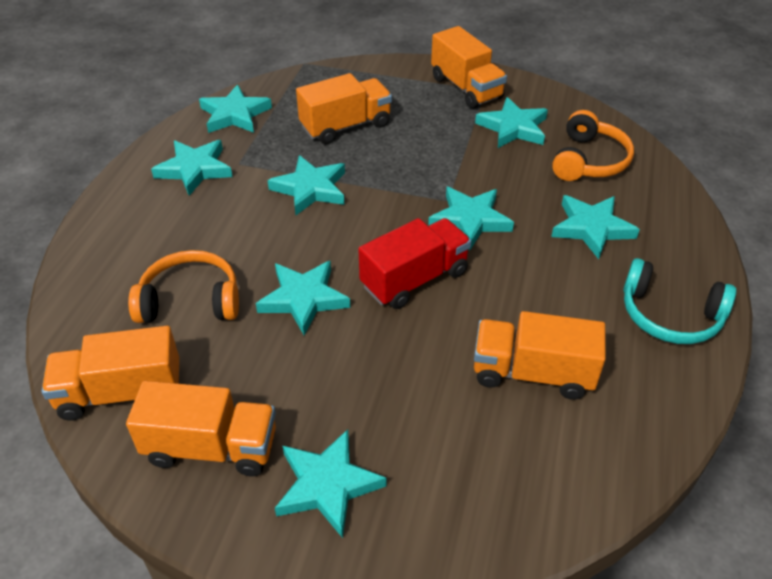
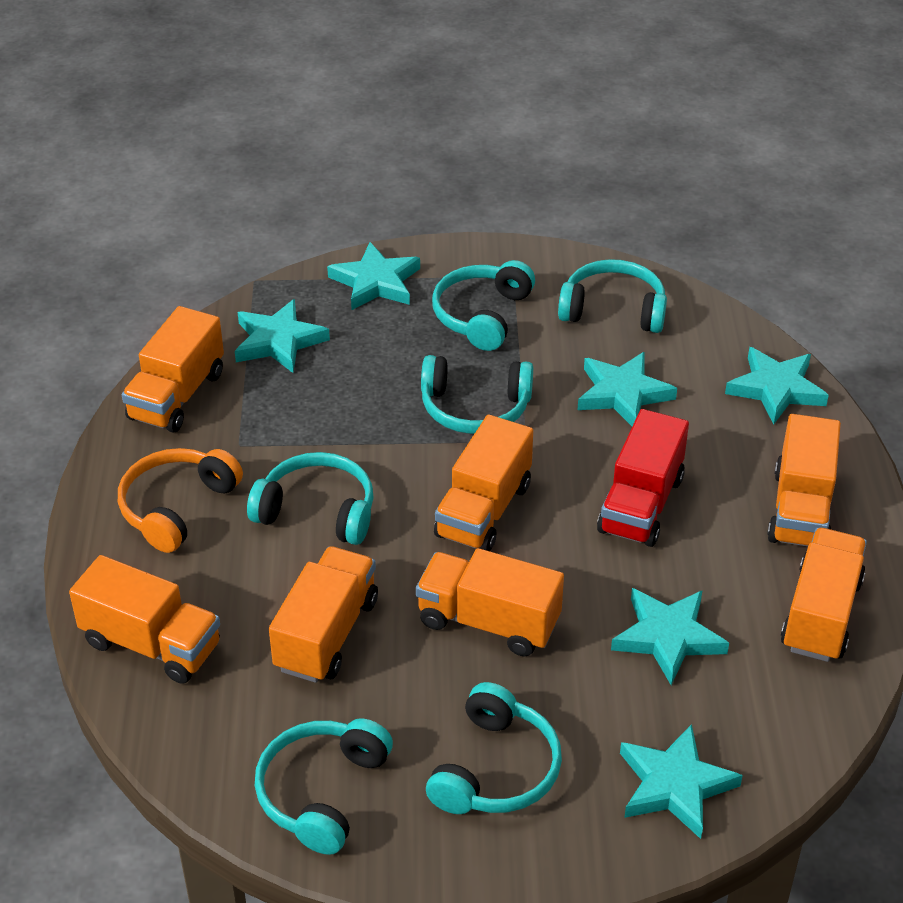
orange headphones: [128,250,239,323] [552,110,634,181] = 2 -> [118,448,243,553] = 1
orange truck: [42,326,179,421] [126,381,276,476] [296,73,392,144] [431,26,507,109] [474,311,606,400] = 5 -> [69,555,220,684] [122,306,224,433] [269,546,378,683] [416,548,564,656] [434,415,533,551] [767,414,841,547] [781,528,867,662] = 7
turquoise headphones: [623,258,736,344] = 1 -> [247,452,374,545] [255,718,393,855] [421,355,533,434] [426,682,562,814] [432,260,535,351] [558,259,667,333] = 6
turquoise star: [151,140,232,196] [199,85,272,133] [256,260,350,335] [267,155,345,215] [275,429,386,538] [428,187,514,250] [475,97,548,148] [551,195,640,259] = 8 -> [235,299,330,373] [327,242,420,310] [578,352,677,426] [611,588,729,685] [620,724,743,839] [725,347,829,424] = 6

